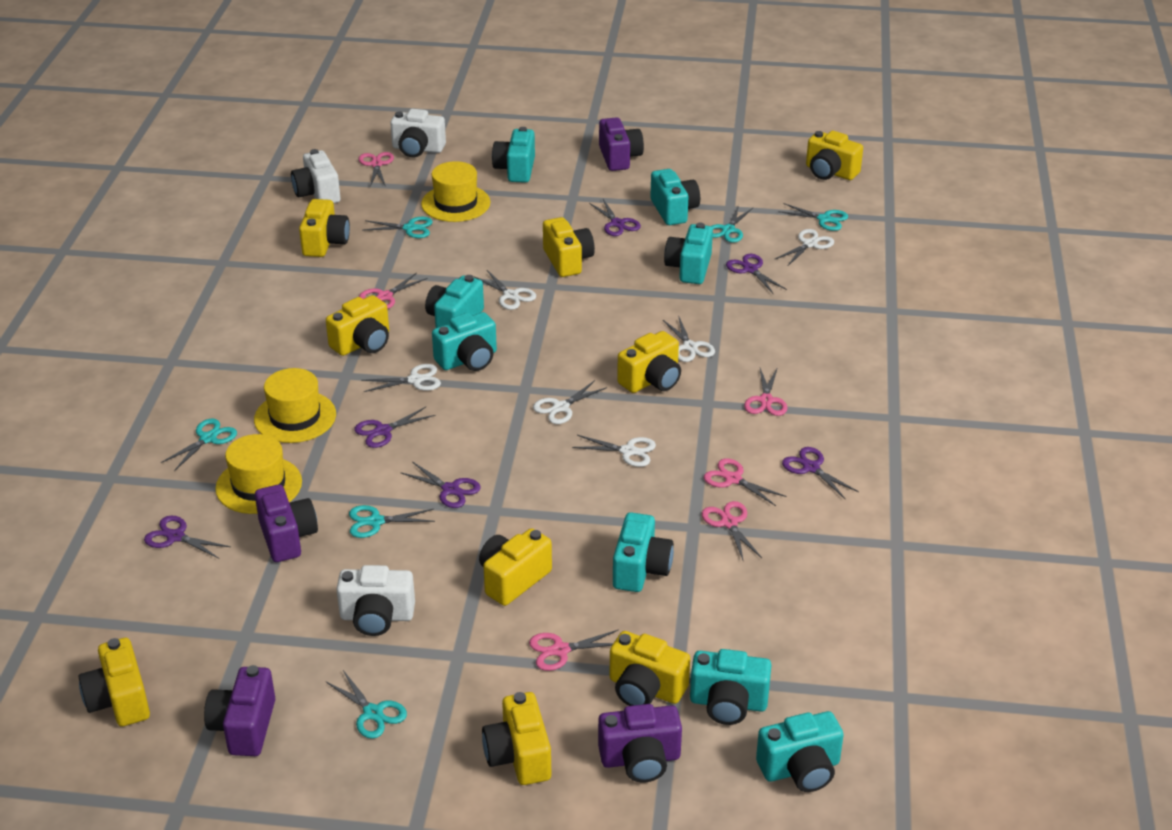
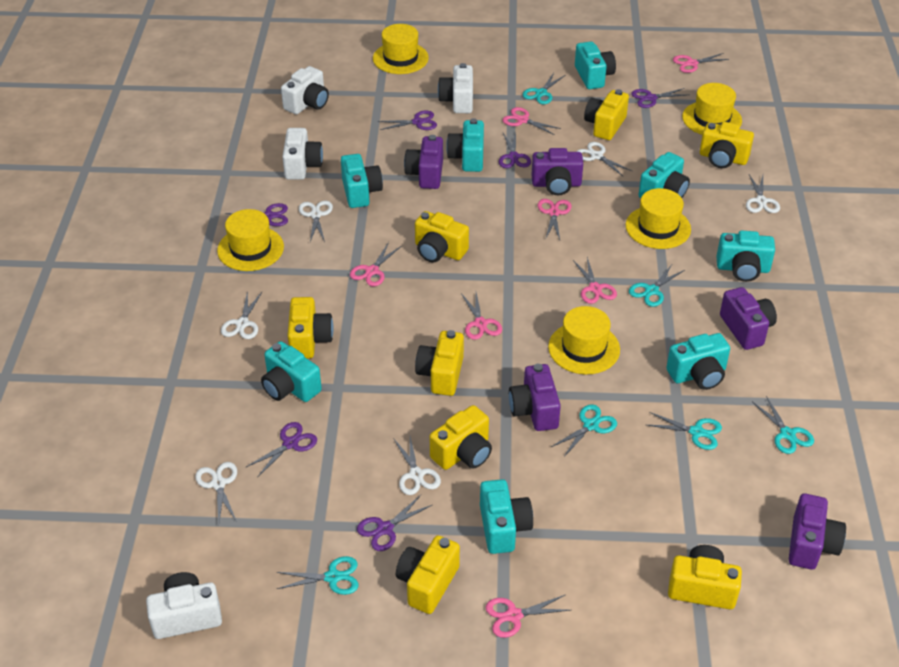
pink scissors: [359,152,394,186] [359,272,428,309] [529,630,618,671] [702,501,762,562] [704,458,787,506] [744,367,787,416] = 6 -> [350,242,401,286] [461,293,502,340] [485,595,570,638] [502,107,561,135] [537,199,571,240] [573,257,617,304] [673,53,729,73] = 7
purple camera: [204,665,275,756] [255,485,318,562] [598,704,682,783] [599,117,644,171] = 4 -> [404,135,443,189] [509,364,561,431] [531,148,583,195] [720,287,777,350] [789,494,846,570] = 5
white camera: [291,149,340,204] [336,565,415,636] [390,109,446,158] = 3 -> [146,572,222,639] [281,66,329,114] [282,128,323,180] [438,63,473,113] = 4
yellow camera: [78,638,150,727] [299,199,350,257] [326,295,389,356] [479,528,552,606] [482,692,551,785] [543,217,595,277] [610,631,690,706] [617,331,681,393] [806,131,863,180] = 9 -> [287,297,334,359] [396,535,460,614] [415,211,469,262] [415,330,464,396] [430,405,492,470] [584,89,629,140] [668,545,742,609] [700,122,754,168] = 8
yellow hat: [215,434,302,514] [254,368,336,443] [421,161,490,222] = 3 -> [217,209,284,271] [373,24,429,74] [548,306,620,374] [626,188,691,249] [682,83,742,135] = 5

